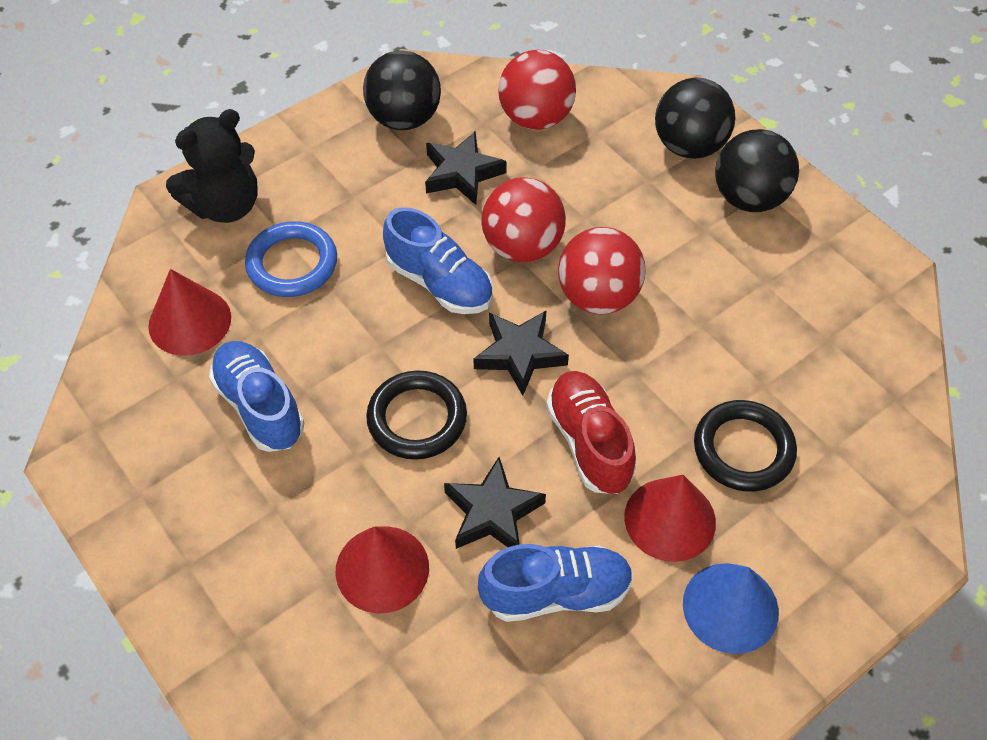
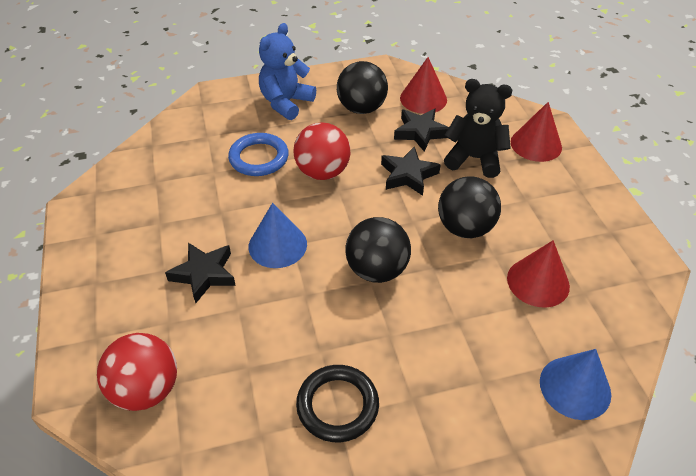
black ring: [366,370,467,460] [694,400,797,492] = 2 -> [296,365,379,442] = 1
blue cone: [683,563,779,654] = 1 -> [249,203,307,268] [540,349,611,420] = 2
blue shoe: [209,341,304,452] [383,207,493,314] [478,544,633,622] = 3 -> none = 0
blue teddy bear: none = 0 -> [259,23,316,120] = 1
red ball: [481,177,566,262] [498,50,576,130] [558,227,646,314] = 3 -> [97,333,177,411] [293,122,350,180] = 2
red shoe: [546,371,636,494] = 1 -> none = 0

